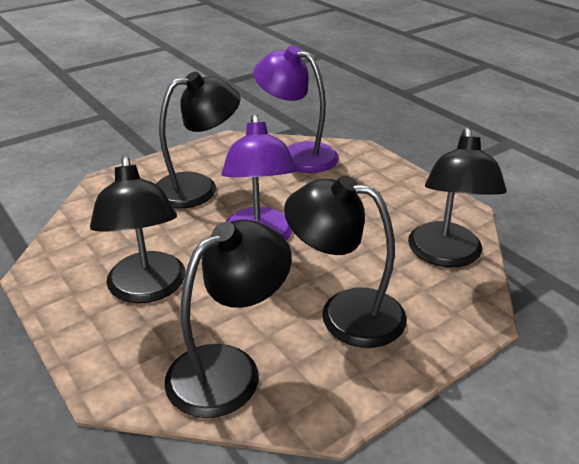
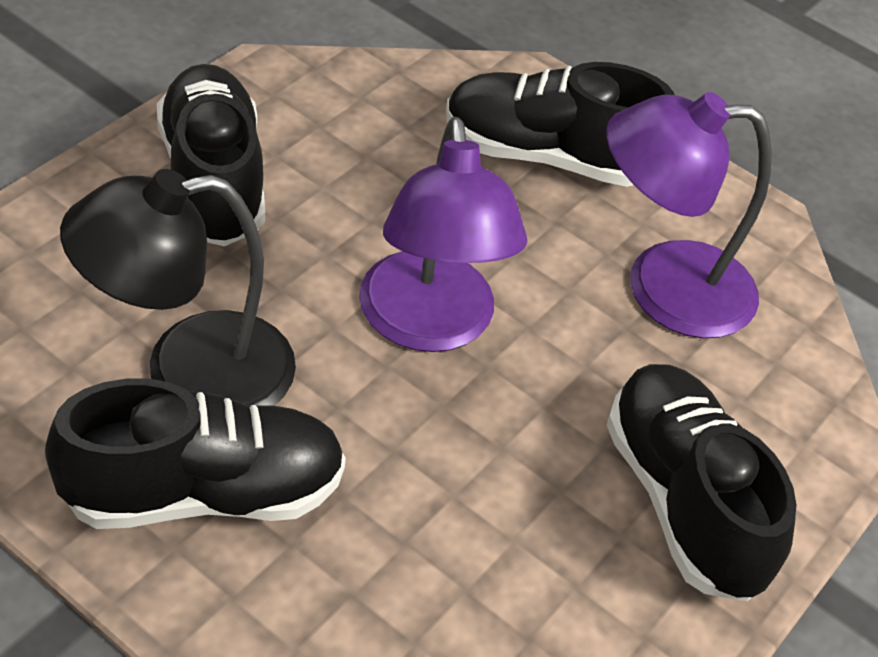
black lamp: [90,156,185,303] [156,71,241,209] [164,219,292,418] [284,175,407,348] [408,127,507,267] = 5 -> [60,169,296,406] = 1
black shoe: none = 0 -> [45,379,346,529] [157,64,265,246] [446,62,674,187] [607,364,796,601] = 4

